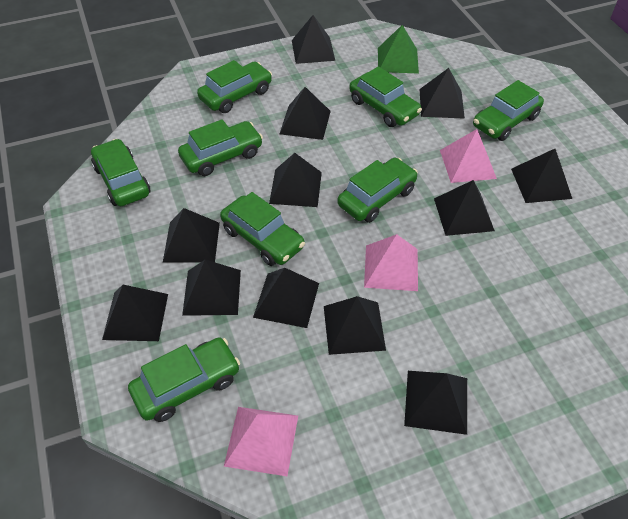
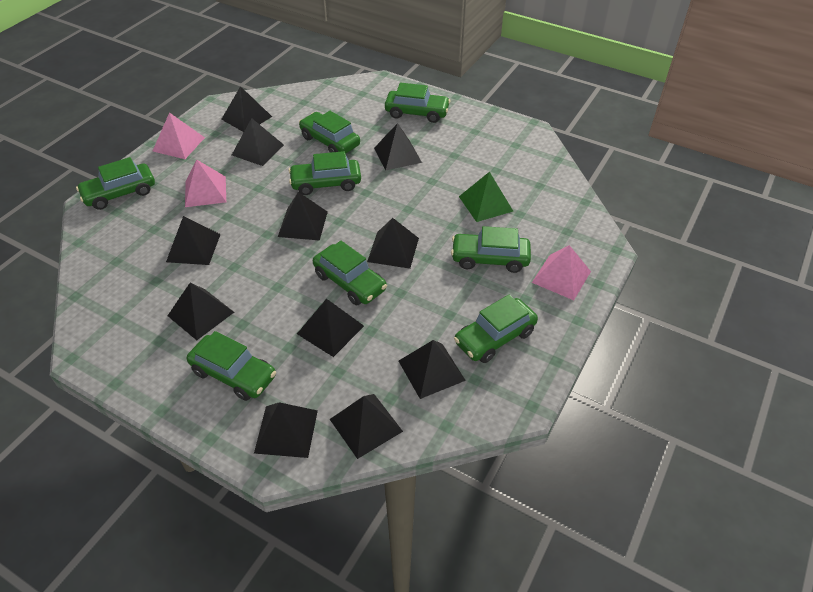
black pyramid: [102,285,168,341] [163,208,220,263] [182,260,241,316] [253,268,319,328] [269,153,322,207] [280,87,331,140] [292,15,335,64] [324,296,386,355] [404,371,467,435] [420,68,465,119] [434,180,495,236] [511,149,572,203] = 12 -> [166,216,221,265] [168,283,234,340] [221,86,272,132] [232,118,284,166] [254,402,318,458] [278,192,328,241] [297,299,364,357] [330,394,403,459] [367,218,419,269] [374,123,422,171] [399,340,466,399] = 11

